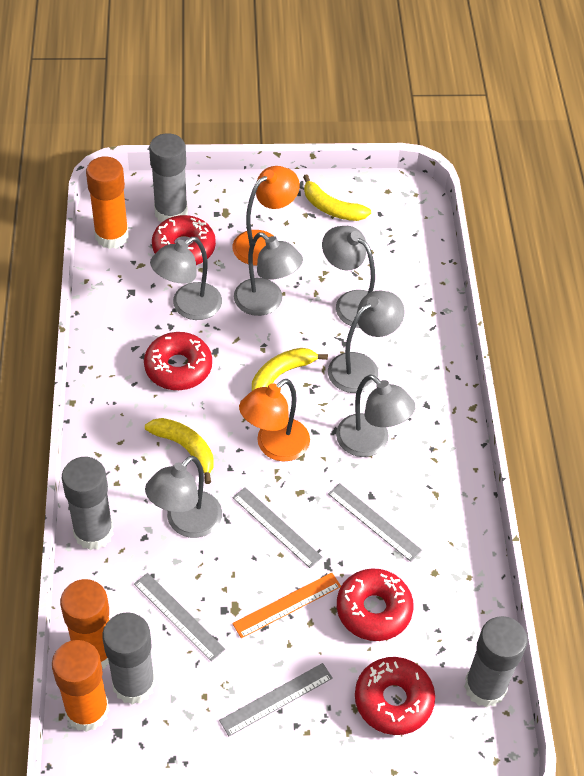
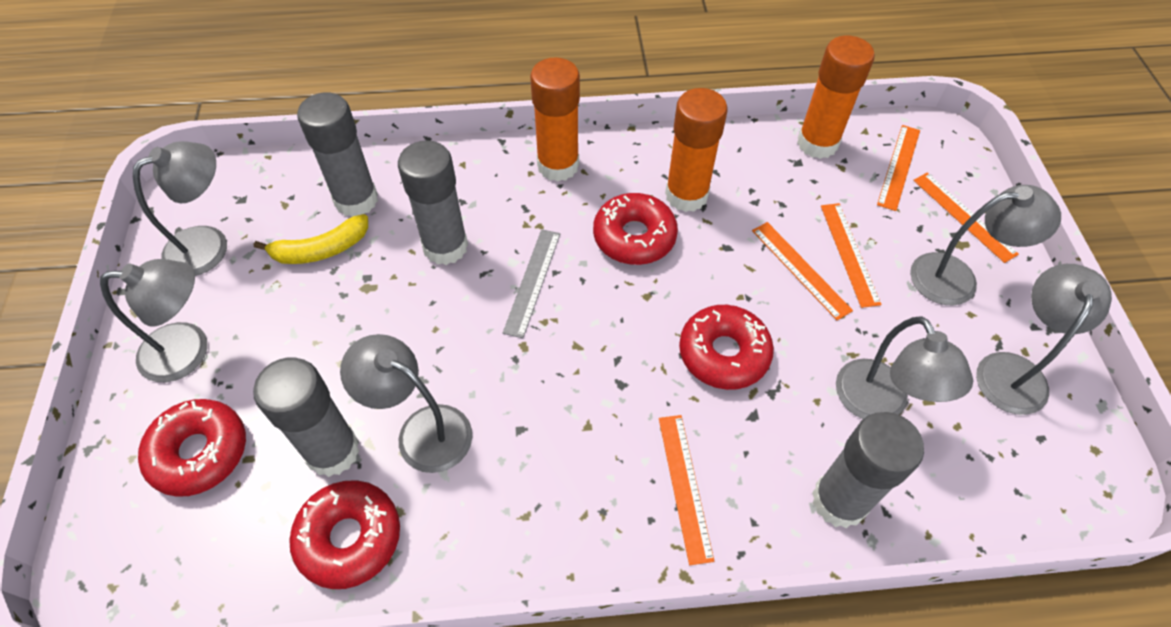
grey ruler: [134,573,225,661] [219,663,333,736] [232,487,322,568] [328,483,422,562] = 4 -> [503,229,560,338] = 1
orange lamp: [232,166,300,265] [239,379,310,462] = 2 -> none = 0
orange ruler: [232,572,341,638] = 1 -> [659,415,714,565] [752,222,853,320] [821,203,882,308] [877,125,920,211] [913,173,1019,263] = 5
yellow banana: [145,418,213,484] [252,348,328,391] [303,174,371,221] = 3 -> [254,214,368,264] = 1

